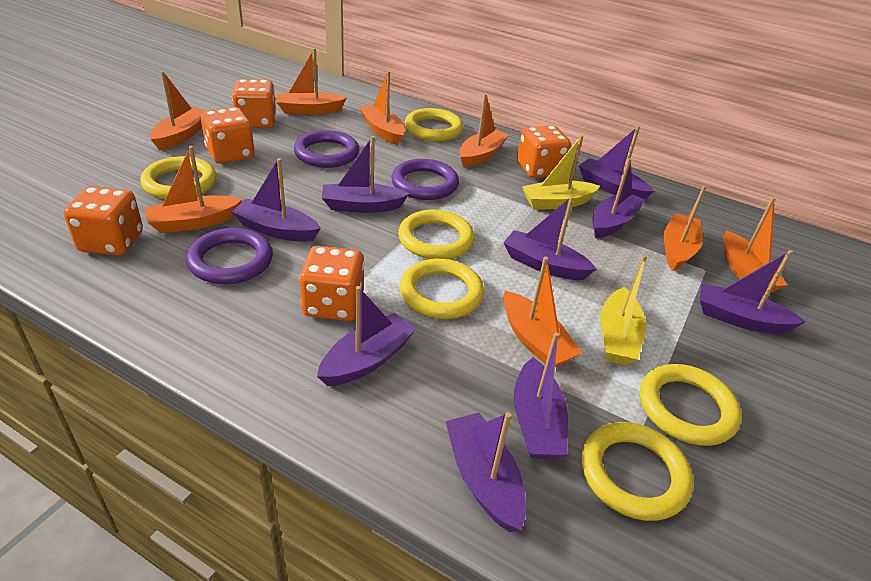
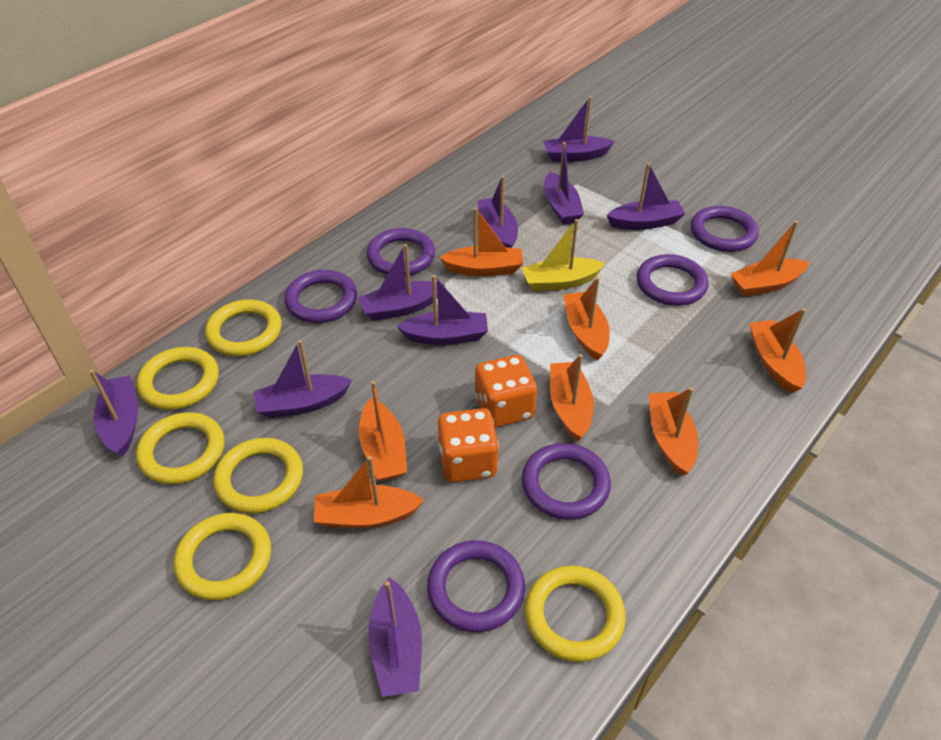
orange dice: [64,186,143,256] [201,107,254,164] [232,79,276,128] [299,246,364,321] [517,125,571,178] = 5 -> [438,408,499,482] [475,355,537,427] = 2
purple ring: [186,228,273,284] [294,130,359,168] [391,159,459,200] = 3 -> [284,270,357,323] [366,228,435,276] [427,540,525,632] [522,443,611,520] [636,254,709,306] [691,206,759,252] = 6
yellow boat: [522,135,600,210] [600,254,647,365] = 2 -> [522,219,606,291] = 1

